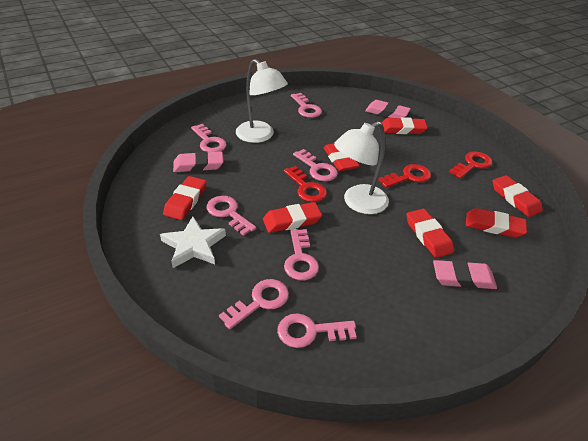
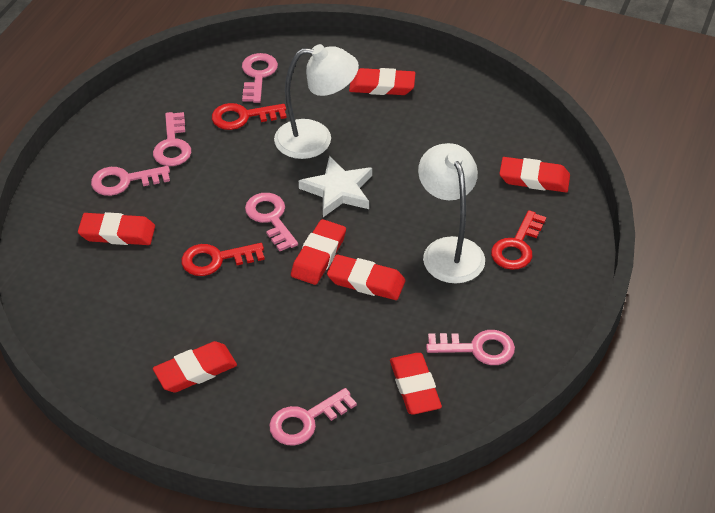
pink eraser: [173,151,223,172] [365,100,411,118] [433,260,497,289] = 3 -> none = 0
pink key: [191,124,227,152] [207,196,256,236] [219,279,289,329] [277,313,357,348] [284,229,319,281] [291,93,322,118] [293,149,338,181] = 7 -> [91,166,170,196] [153,112,191,166] [242,53,278,103] [245,193,298,251] [269,388,357,446] [426,330,515,365] = 6

